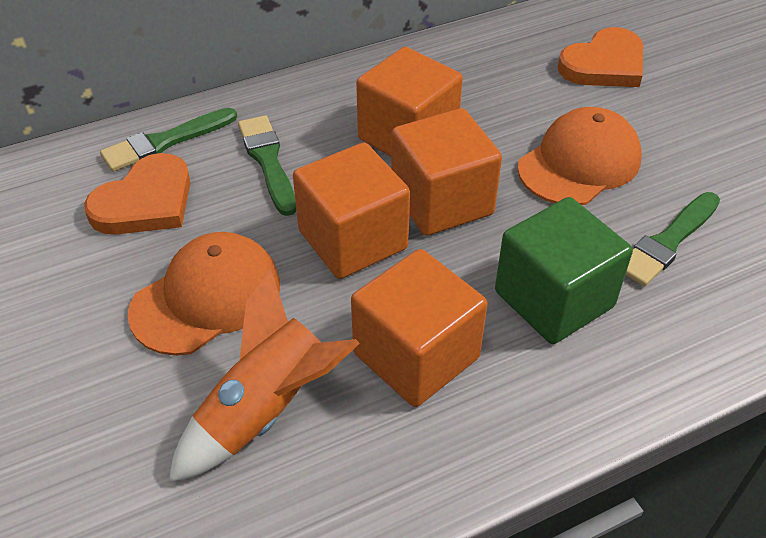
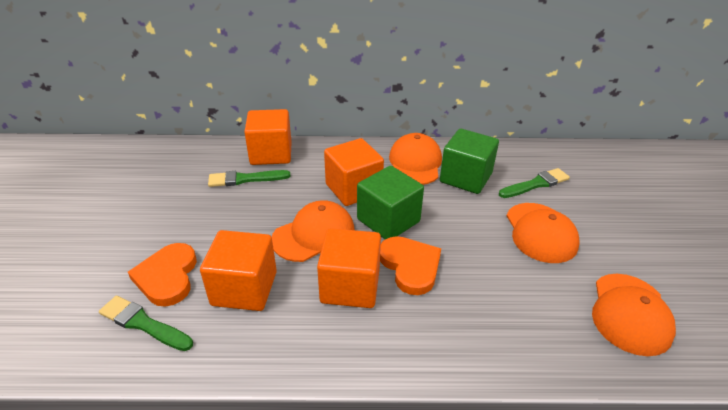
green cube: [495,197,633,344] = 1 -> [357,166,424,240] [440,129,499,194] = 2
orange cap: [128,232,280,356] [518,107,642,205] = 2 -> [272,200,355,262] [389,133,442,185] [506,203,580,263] [592,274,676,356] = 4
orange rocket: [169,269,360,482] = 1 -> none = 0

